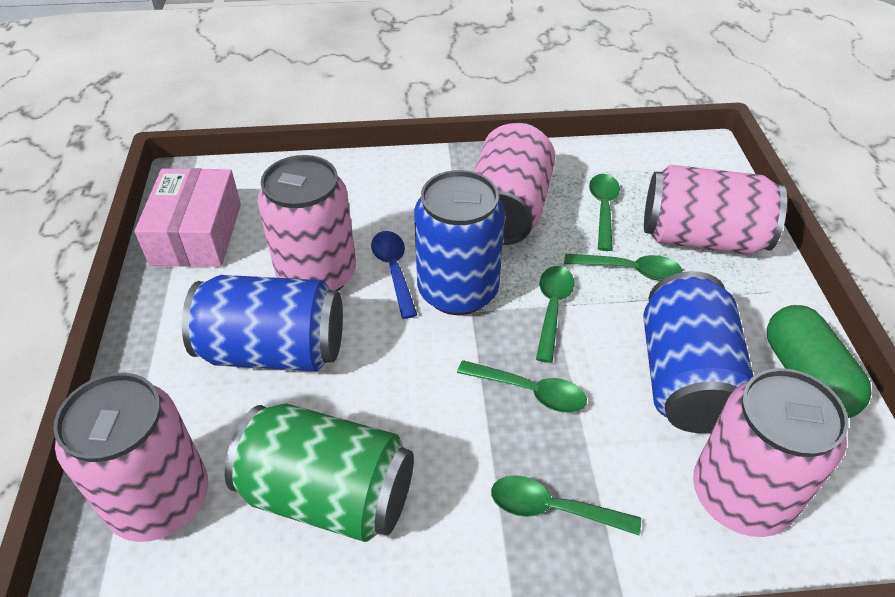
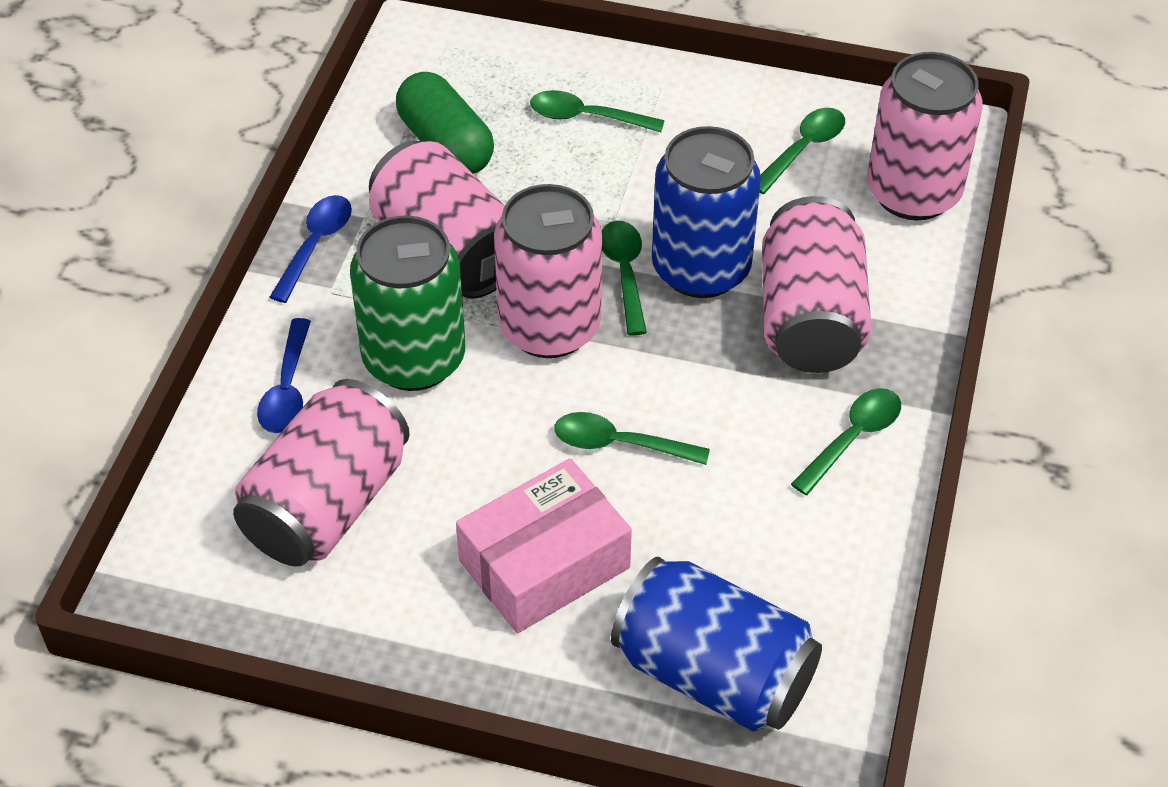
blue can: [182,275,343,371] [414,170,505,315] [643,271,754,433] = 3 -> [611,557,822,732] [652,126,761,298] = 2
blue spoon: [371,231,417,319] = 1 -> [257,318,311,433] [270,195,352,303] = 2

